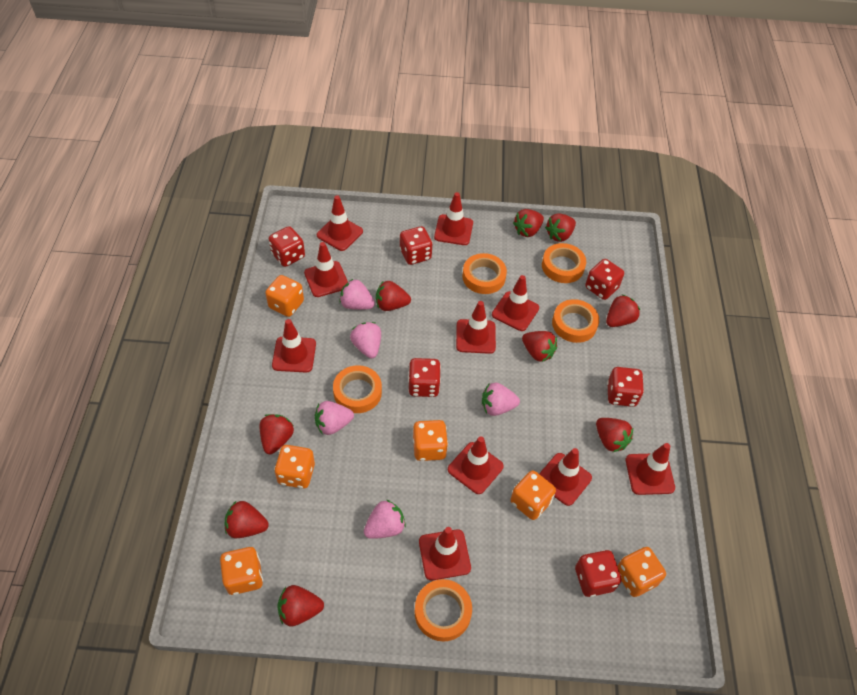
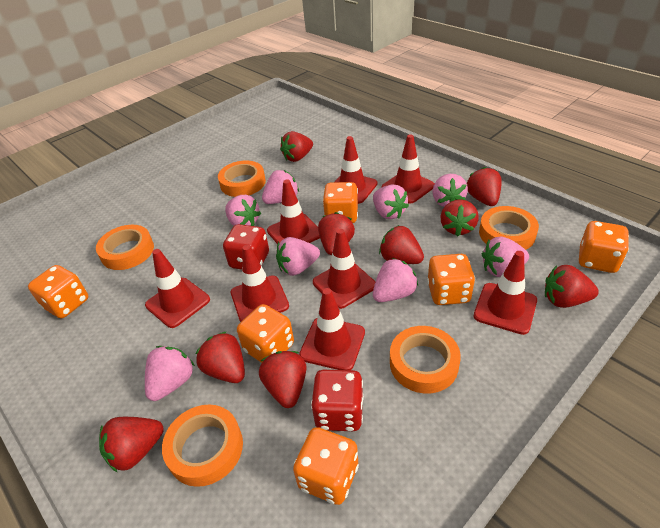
pink strawberry: [315,401,354,435] [339,279,375,310] [350,322,381,359] [364,499,406,539] [482,383,520,416] = 5 -> [145,346,195,401] [225,195,261,226] [262,170,299,204] [276,237,320,276] [373,185,409,219] [373,258,418,302] [432,174,468,207] [482,237,529,277] = 8
red dice: [269,226,305,267] [400,226,433,265] [408,358,441,397] [575,550,622,597] [585,259,624,300] [607,367,644,407] = 6 -> [223,224,269,270] [311,370,364,431] = 2
red traffic cone: [272,319,316,372] [304,242,348,297] [317,195,363,251] [419,527,471,580] [434,192,473,245] [448,436,504,494] [456,301,496,354] [492,275,539,331] [539,448,592,506] [626,443,675,495] = 10 -> [145,249,210,328] [231,245,289,322] [267,180,320,244] [299,288,365,370] [313,229,375,309] [335,136,377,204] [382,134,435,204] [474,251,537,335] = 8

